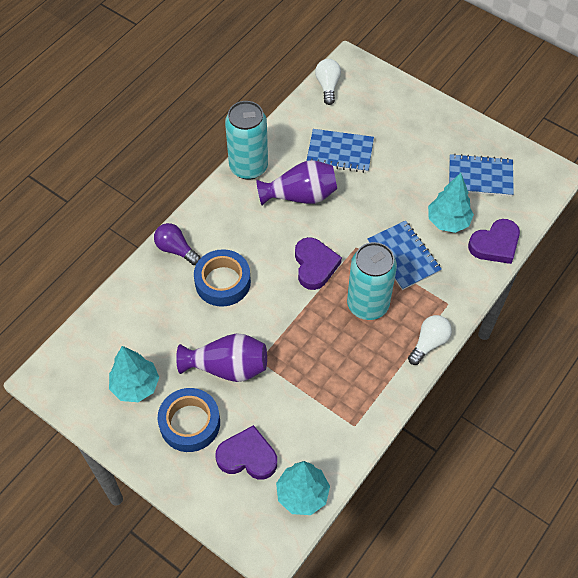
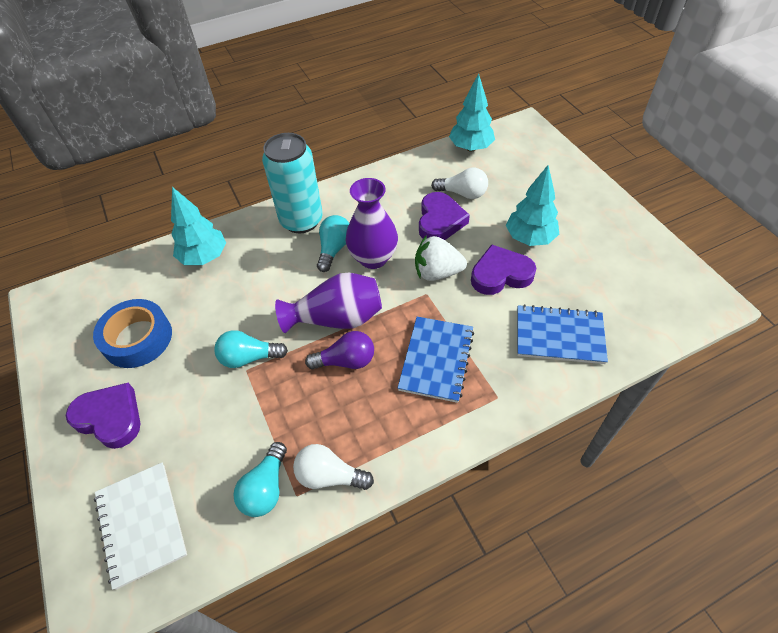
blue notebook: [306,129,374,173] [367,221,442,290] [449,154,514,197] = 3 -> [398,317,474,403] [517,304,608,364] = 2
blue tape: [158,388,220,452] [194,249,251,307] = 2 -> [93,299,172,368] = 1
turquoise can: [225,101,268,180] [347,242,397,320] = 2 -> [262,133,323,233] = 1
turquoise light bulb: none = 0 -> [214,330,288,368] [233,442,287,517] [317,215,349,272] = 3
white notebook: none = 0 -> [94,463,187,590] = 1
white strawberry: none = 0 -> [415,235,467,281] = 1

